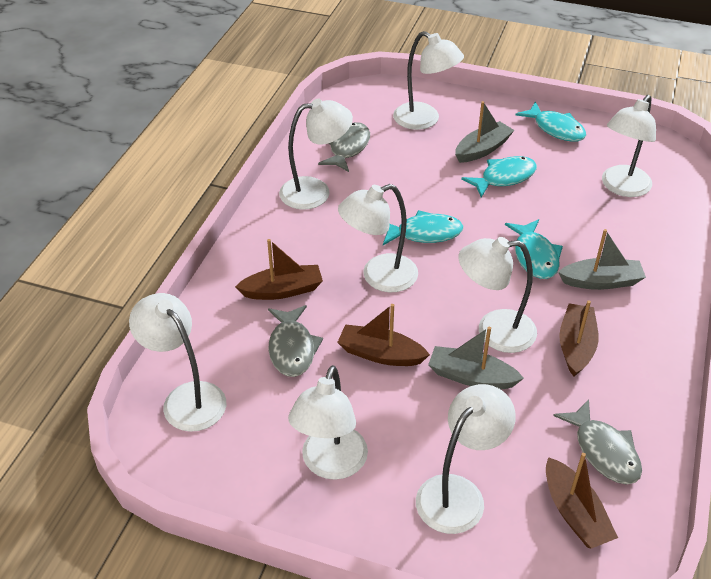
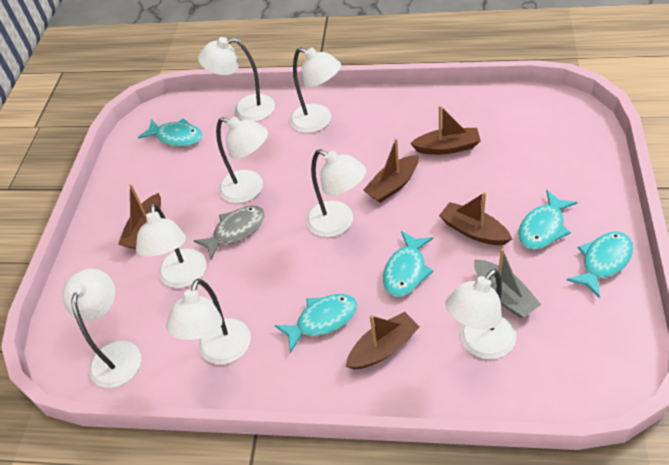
brown boat: [235,239,323,300] [337,304,430,366] [546,453,618,549] [559,300,599,376] = 4 -> [118,184,161,249] [345,312,420,369] [363,139,419,203] [410,105,481,155] [439,192,512,245] = 5
grey boat: [428,327,524,389] [455,101,514,163] [558,229,646,290] = 3 -> [474,248,541,318] = 1
grey fish: [268,305,323,377] [318,122,370,172] [553,399,642,484] = 3 -> [194,206,265,260] = 1
turquoise fish: [383,210,463,245] [461,156,537,197] [505,219,563,279] [515,101,586,142] = 4 -> [138,118,202,147] [275,294,357,353] [383,231,434,297] [518,190,577,250] [566,232,633,298] = 5

